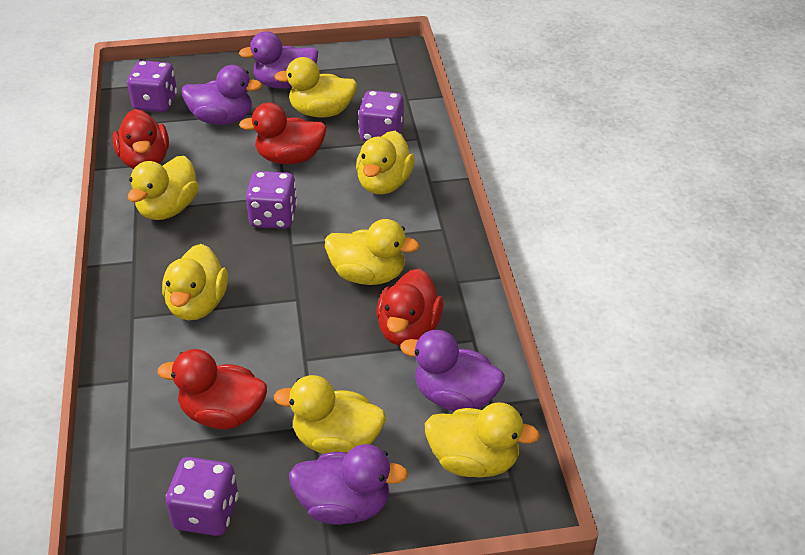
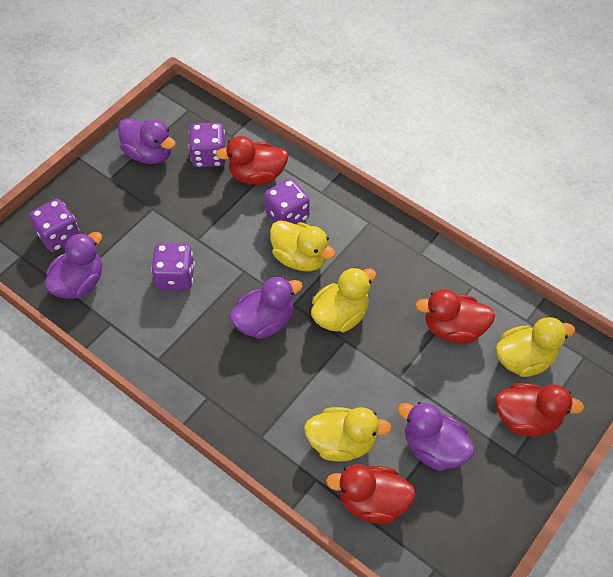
yellow duck: [128,156,199,220] [162,244,228,320] [274,57,357,118] [274,375,386,454] [325,219,419,285] [356,131,415,195] [425,403,540,478] = 7 -> [270,220,336,271] [304,407,392,462] [311,267,376,332] [496,317,575,377] = 4

